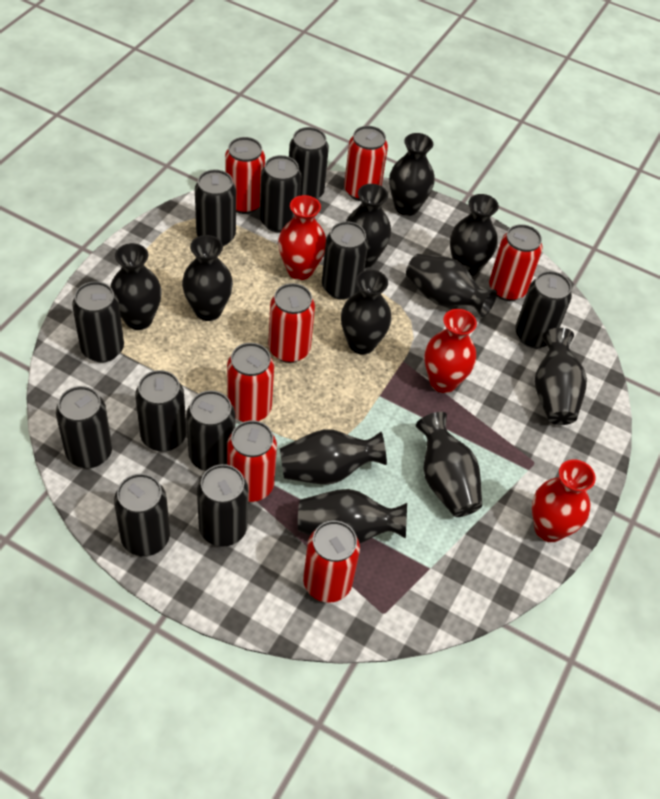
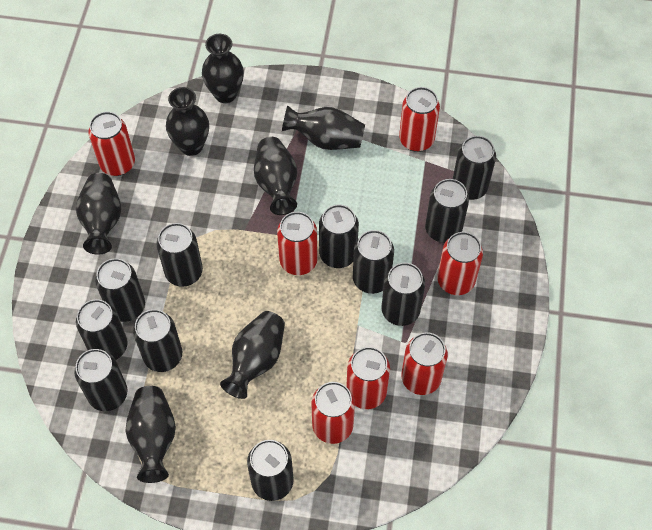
black vase: [110,243,162,330] [182,235,233,321] [280,429,387,484] [298,489,407,544] [341,270,391,355] [346,184,391,268] [389,133,435,216] [406,254,497,317] [416,412,482,517] [450,194,499,277] [535,328,587,425] = 11 -> [76,173,121,255] [126,386,176,483] [166,87,209,156] [202,34,244,103] [220,311,285,399] [254,137,297,215] [282,105,365,150] = 7
red vase: [278,195,326,280] [424,309,477,393] [532,459,596,542] = 3 -> none = 0

